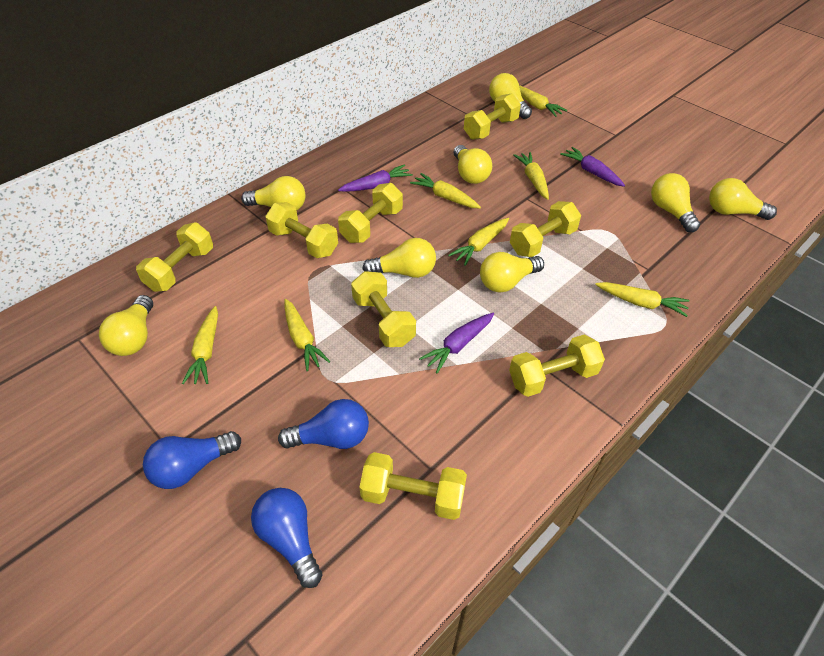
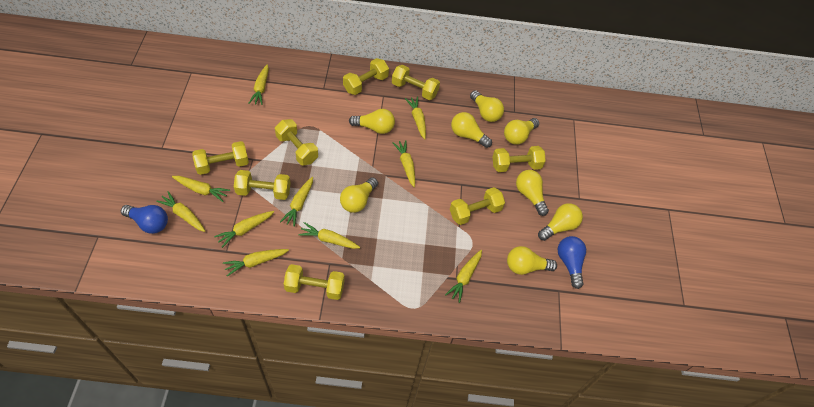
blue light bulb: [143,431,241,489] [251,488,322,588] [278,399,369,449] = 3 -> [121,205,168,234] [558,236,586,289] = 2
purple carrot: [338,164,413,192] [419,313,494,373] [560,147,625,187] = 3 -> none = 0
yellow carrot: [182,306,218,384] [285,299,331,371] [410,173,481,208] [448,218,509,266] [513,152,549,200] [519,85,567,117] [595,282,690,317] = 7 -> [156,191,205,232] [172,176,230,202] [214,211,274,248] [223,249,289,277] [249,64,269,105] [280,177,313,227] [298,222,360,249] [393,140,415,187] [405,96,426,139] [445,250,482,303] = 10

